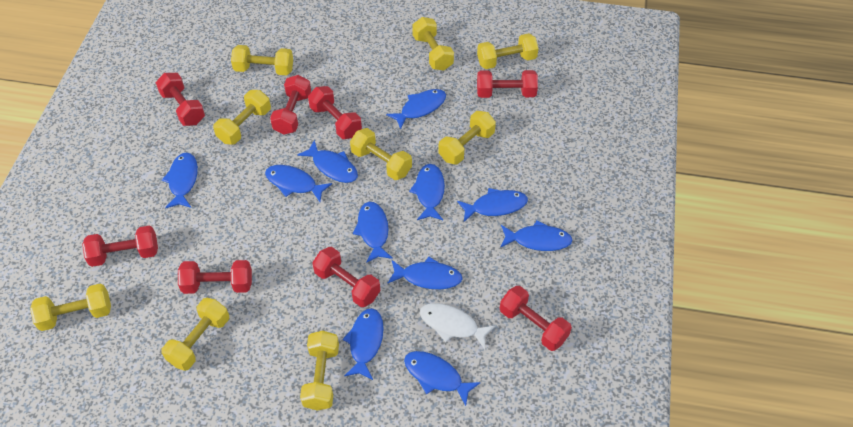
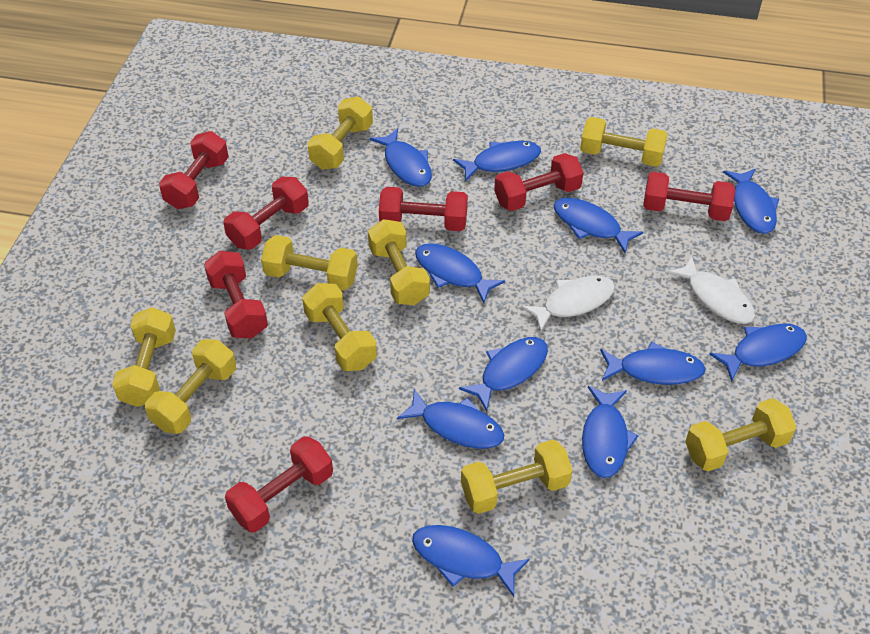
red dumbbell: [82,226,158,267] [156,73,205,126] [178,260,252,294] [270,75,311,135] [308,86,362,139] [312,247,380,307] [477,70,538,98] [500,286,572,351] = 8 -> [159,131,229,209] [204,251,268,338] [223,177,309,250] [225,436,333,532] [379,187,468,231] [494,153,583,211] [644,172,735,221] = 7
white fish: [420,303,495,349] = 1 -> [521,276,615,333] [667,256,755,324] = 2

